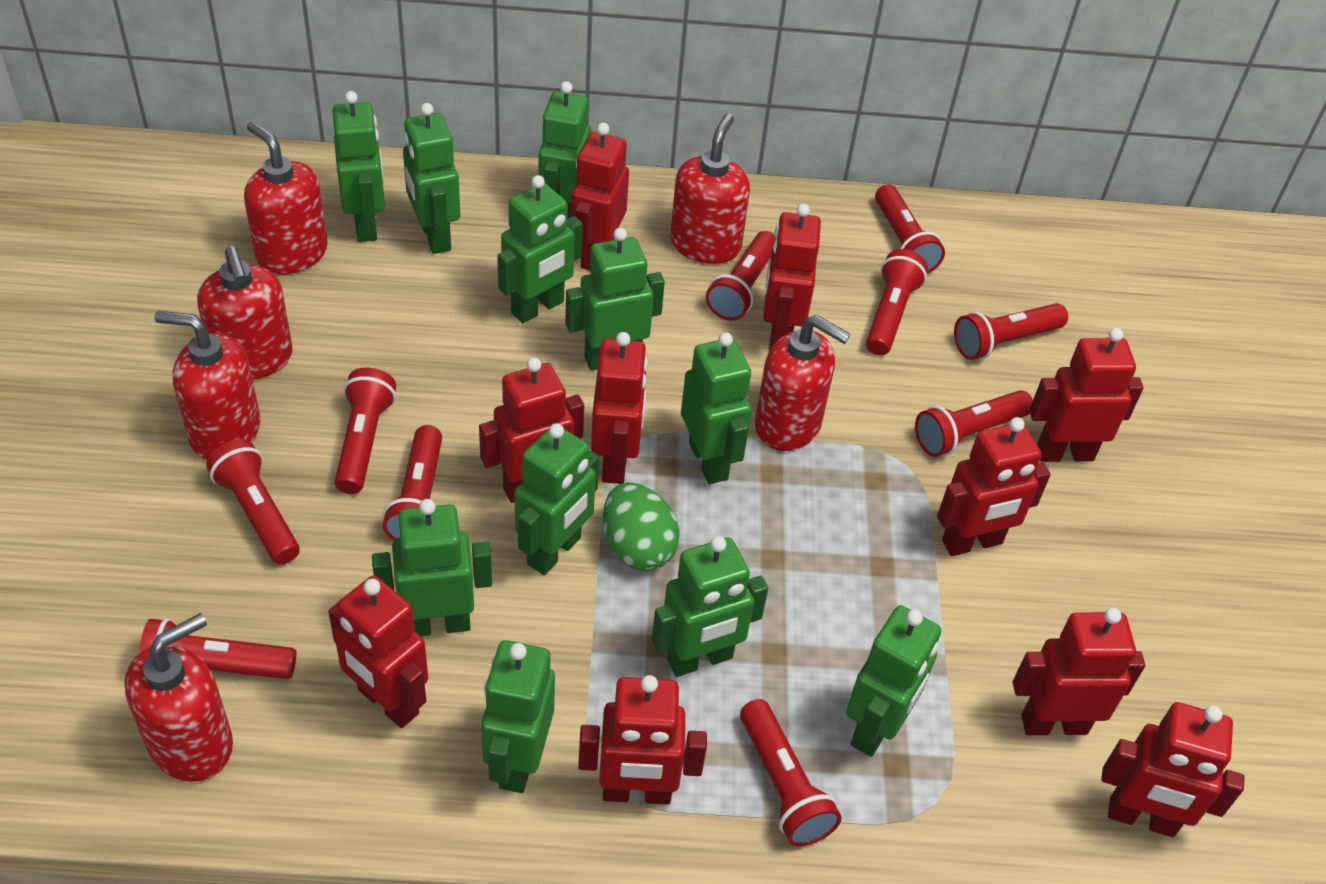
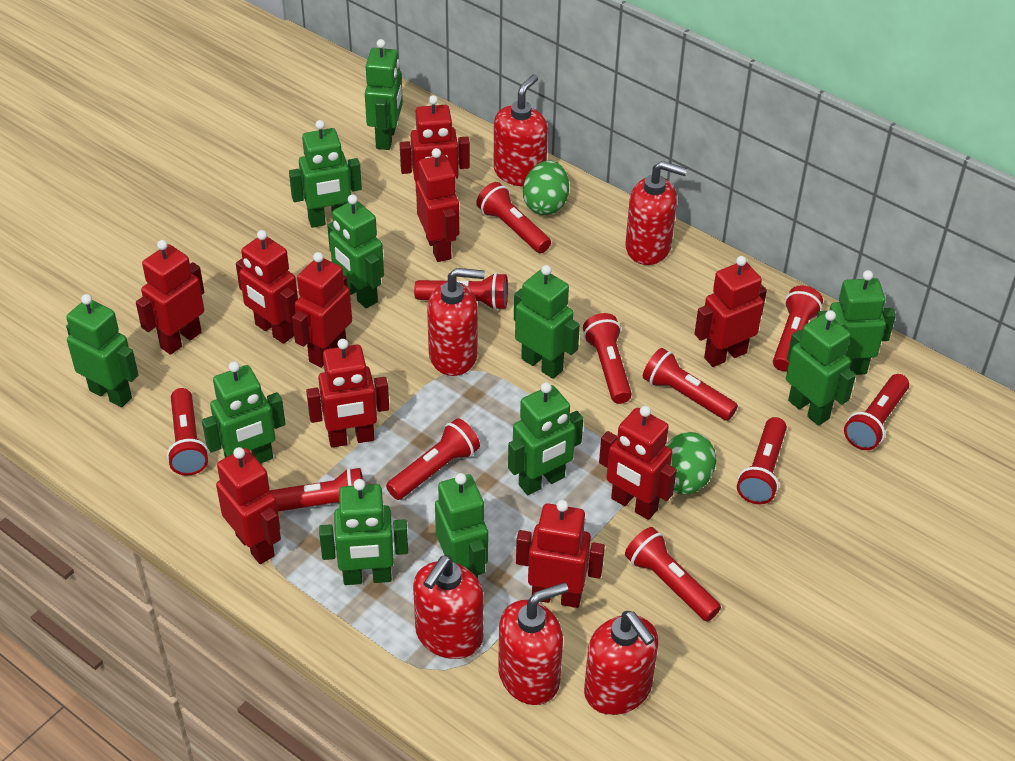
green egg: [603,482,680,571] = 1 -> [523,160,569,215] [667,432,716,495] = 2
red flashlight: [139,618,296,679] [206,439,300,565] [335,368,396,494] [383,425,442,540] [706,231,776,321] [740,699,842,846] [866,249,928,356] [875,184,945,273] [915,390,1033,457] [954,303,1068,360] = 10 -> [167,388,209,476] [270,468,363,512] [386,418,480,500] [414,273,508,310] [476,182,551,253] [583,313,632,404] [625,527,721,622] [643,348,738,421] [737,417,787,504] [773,285,823,371] [844,374,909,450] = 11

